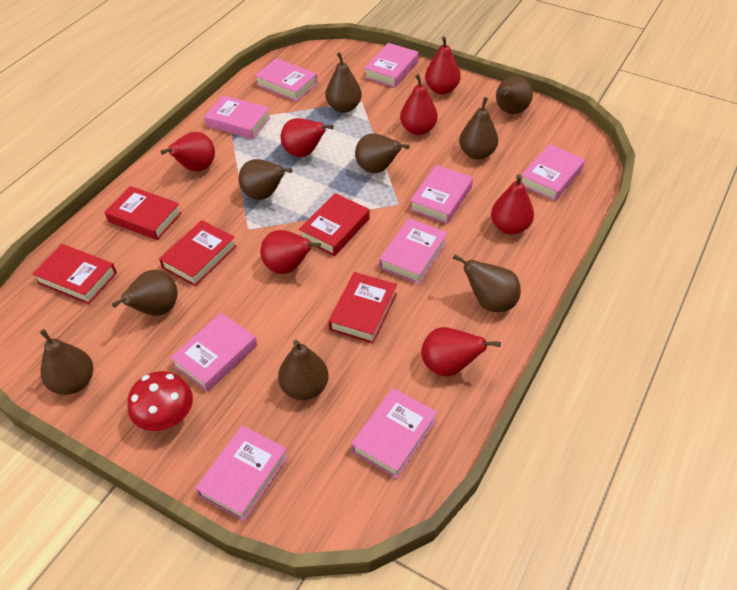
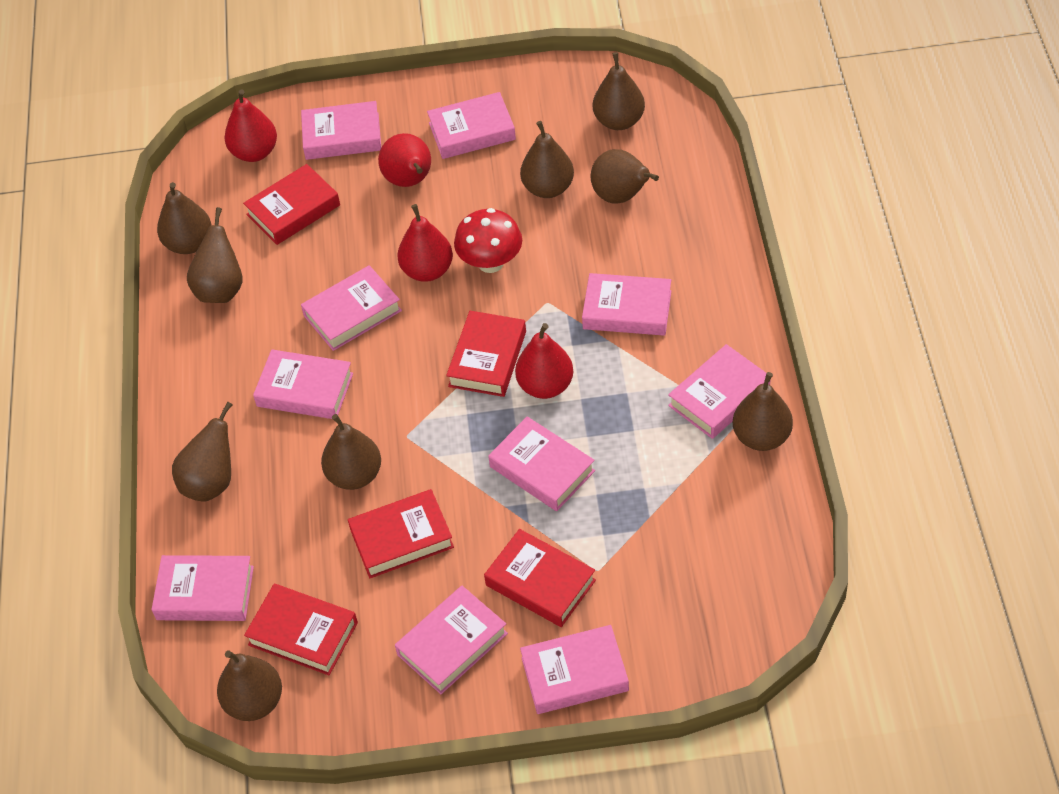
pink book: [170,313,257,392] [195,425,288,521] [204,95,271,139] [255,58,318,102] [351,388,437,479] [364,43,419,88] [379,218,448,284] [410,165,473,224] [521,144,585,201] = 9 -> [151,555,254,621] [253,349,353,419] [301,101,381,160] [301,265,402,351] [395,586,508,694] [427,92,516,159] [488,416,595,511] [520,625,629,714] [582,273,671,336] [668,344,771,439] = 10
red pear: [161,132,215,171] [260,230,321,274] [280,118,334,157] [400,74,438,135] [421,327,501,377] [425,36,461,94] [491,174,534,235] = 7 -> [224,89,277,162] [378,133,431,187] [397,204,453,282] [515,323,573,399] = 4

